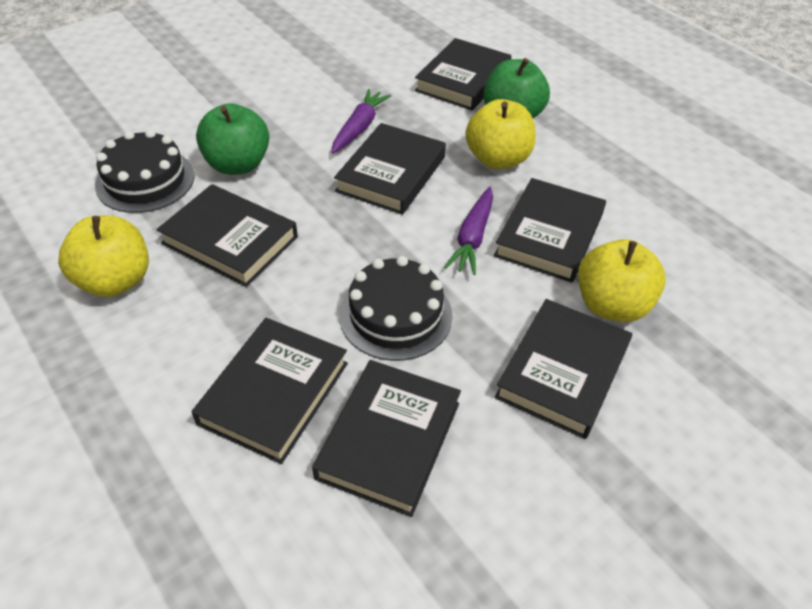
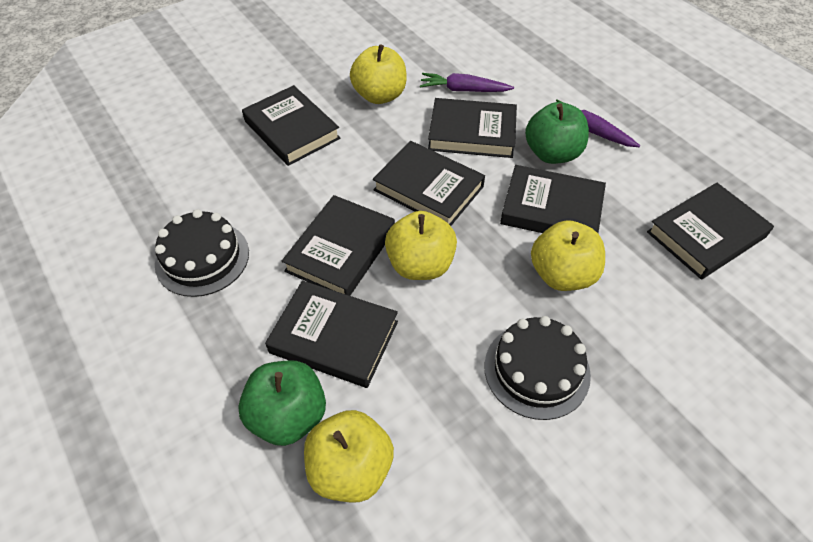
yellow apple: [58,215,149,297] [466,99,536,169] [578,239,666,322] = 3 -> [304,410,394,502] [350,44,407,104] [385,211,457,280] [531,220,605,291] = 4

